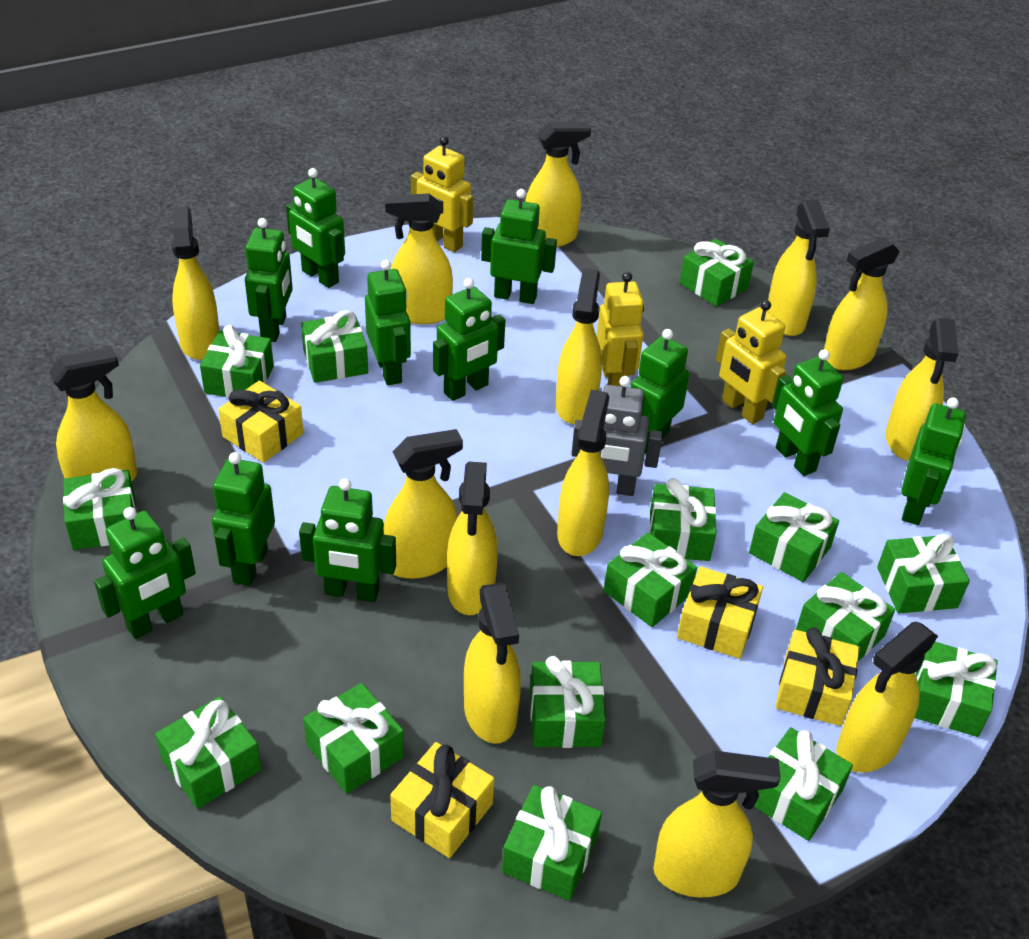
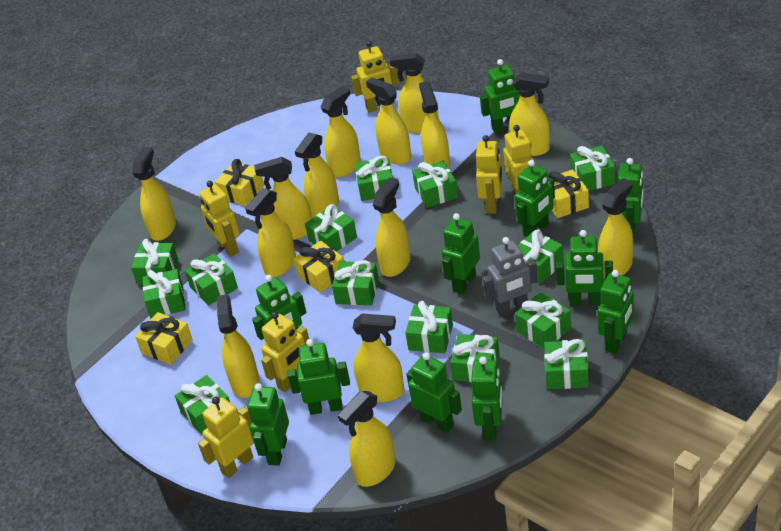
green gift: [63,468,136,550] [155,696,262,809] [200,325,274,398] [301,310,368,383] [303,683,404,794] [502,785,602,901] [530,656,606,748] [604,532,697,627] [649,478,716,561] [680,239,754,307] [749,492,839,582] [754,727,853,841] [796,572,895,661] [877,534,970,613] [915,642,998,737] = 15 -> [131,239,178,285] [143,269,186,318] [175,375,230,435] [185,253,238,306] [305,204,357,252] [332,260,379,305] [355,156,393,201] [405,301,453,353] [412,161,458,208] [450,334,500,382] [515,293,571,349] [518,229,564,284] [544,339,589,389] [570,146,615,191] = 14
yellow robot: [411,136,473,252] [597,272,644,386] [716,300,786,424] = 3 -> [198,397,254,478] [199,181,240,257] [261,312,309,392] [351,41,399,112] [476,135,502,214] [503,125,534,193] = 6

